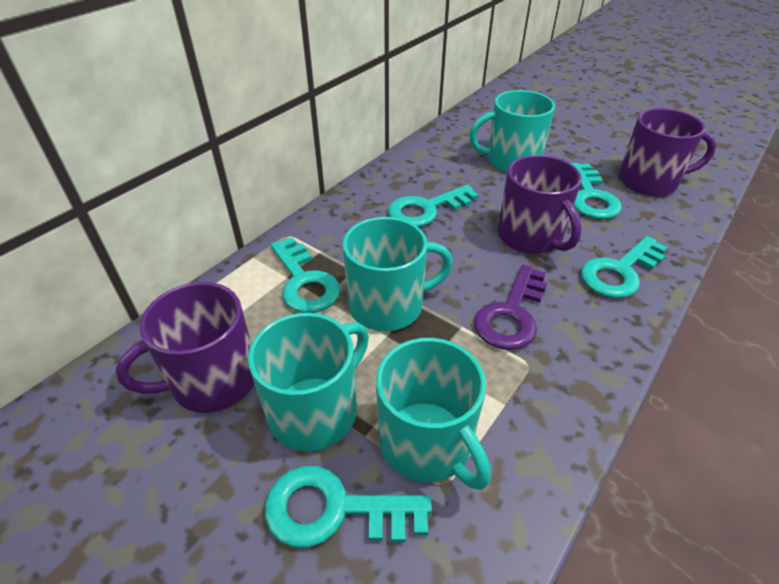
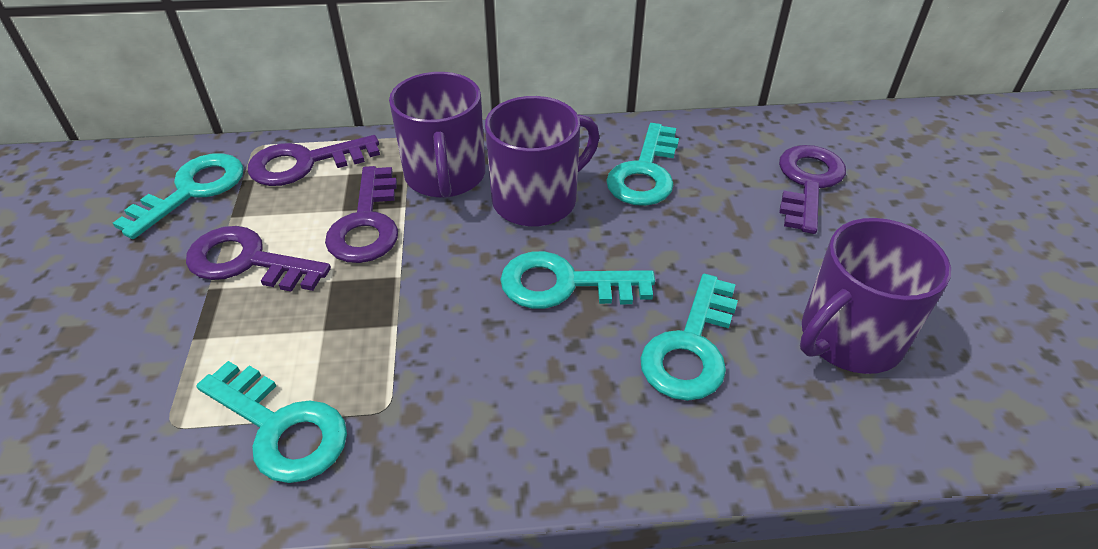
purple key: [474,265,547,350] = 1 -> [186,226,331,292] [248,135,380,186] [325,166,398,263] [779,145,846,234] = 4
turquoise mug: [248,313,369,451] [342,217,453,331] [376,338,491,490] [469,90,555,172] = 4 -> none = 0

